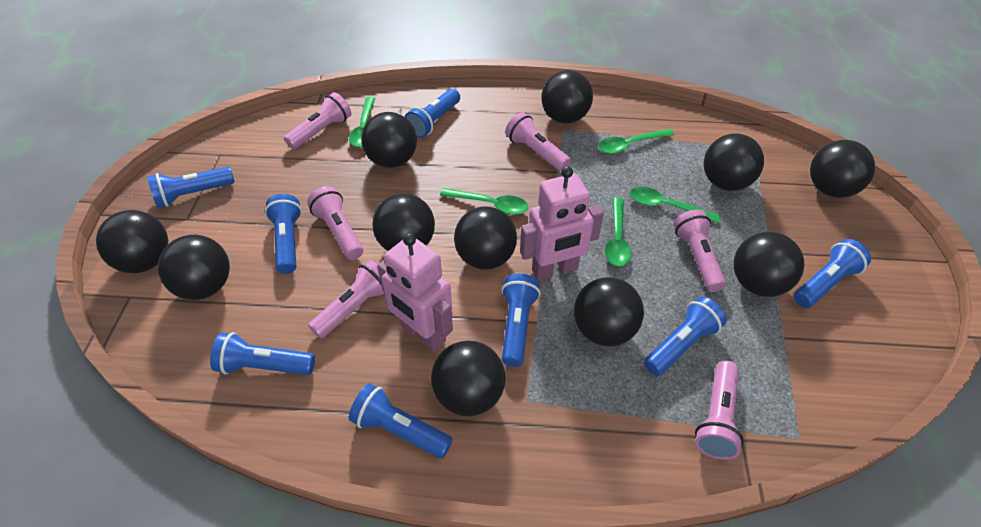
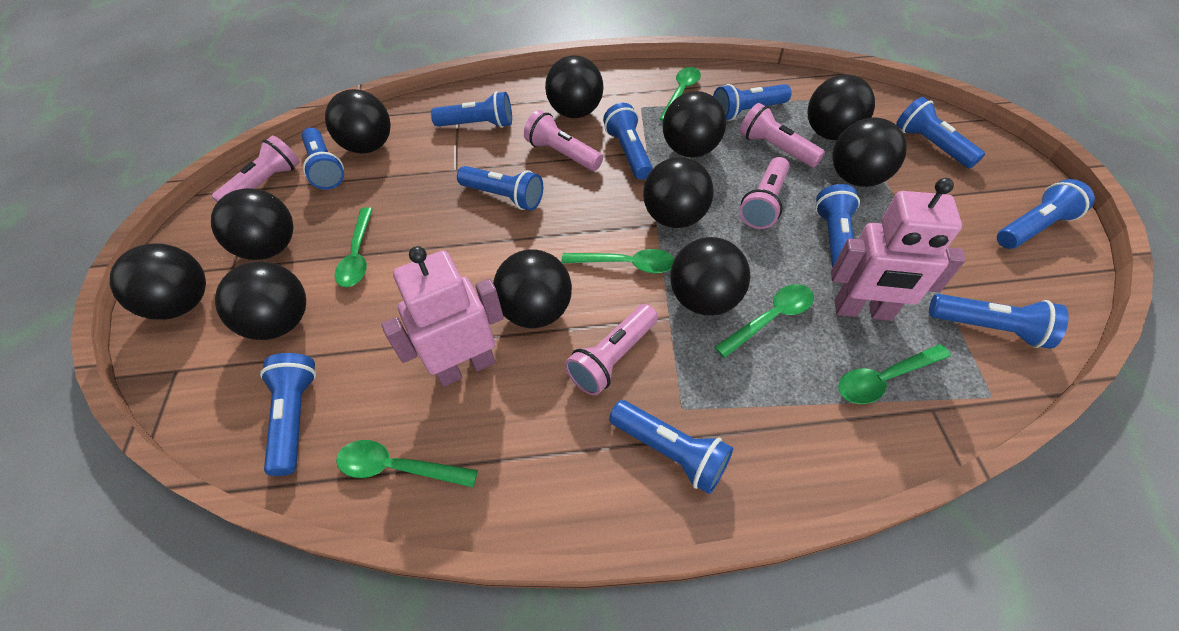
blue flashlight: [147,167,235,208] [210,332,315,375] [265,194,302,274] [349,384,453,458] [405,89,460,138] [502,274,540,367] [644,297,727,376] [794,239,871,308] = 8 -> [260,353,316,476] [302,128,344,190] [431,91,512,128] [457,166,543,211] [603,103,653,180] [609,400,733,494] [713,84,792,121] [815,184,860,268] [896,97,985,168] [929,294,1069,349] [997,179,1095,249] = 11
green spoon: [349,97,375,147] [440,188,528,215] [598,129,674,154] [605,198,632,266] [630,187,721,223] = 5 -> [335,207,373,287] [336,440,478,487] [561,249,675,273] [660,67,701,121] [714,284,814,358] [838,344,951,404] = 6
pink flashlight: [284,92,351,149] [307,186,363,260] [308,260,385,339] [505,112,571,171] [674,209,727,292] [695,361,744,460] = 6 -> [212,135,300,202] [524,110,603,171] [565,304,658,396] [739,157,790,229] [740,103,825,167] = 5

